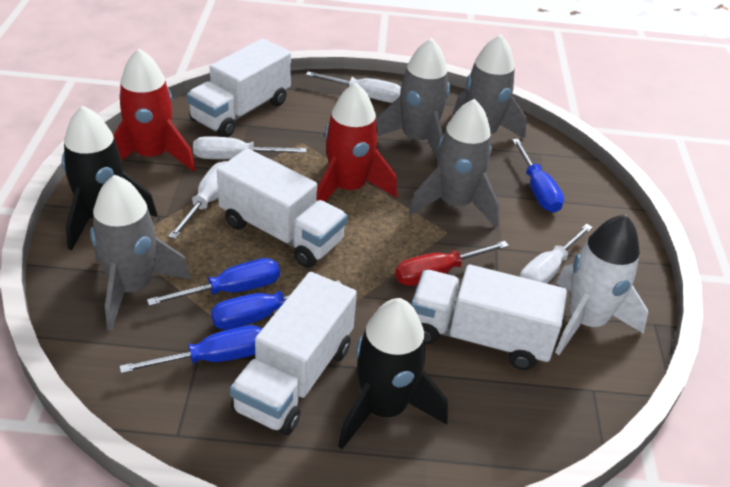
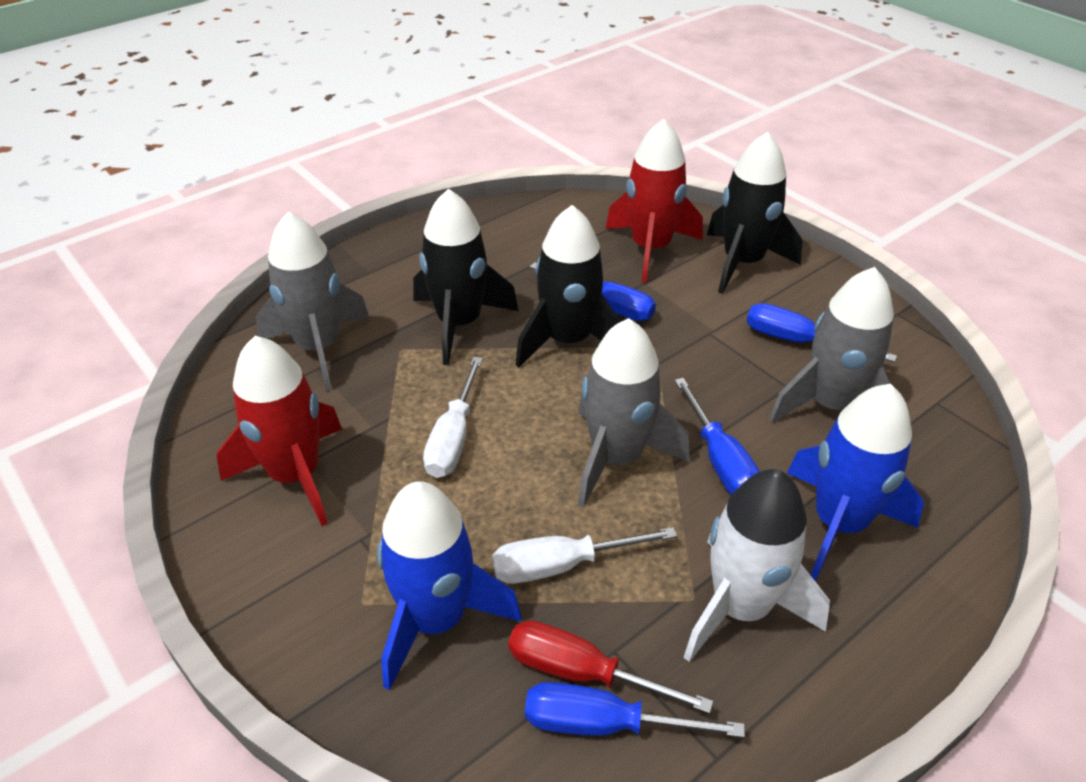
black rocket: [62,106,157,250] [338,298,448,449] = 2 -> [413,189,518,365] [515,205,621,368] [707,132,803,294] = 3
blue rocket: none = 0 -> [377,481,521,690] [787,384,924,580] = 2
grey rocket: [90,175,191,331] [376,38,450,160] [409,99,500,228] [453,34,527,138] = 4 -> [256,212,370,391] [578,318,690,508] [769,267,894,423] = 3
white screwdriver: [168,161,227,239] [193,136,306,159] [306,72,401,103] [519,224,593,284] = 4 -> [423,357,483,478] [492,527,677,584] = 2
white truck: [186,38,291,137] [217,148,348,268] [230,272,357,435] [411,264,567,370] = 4 -> none = 0

